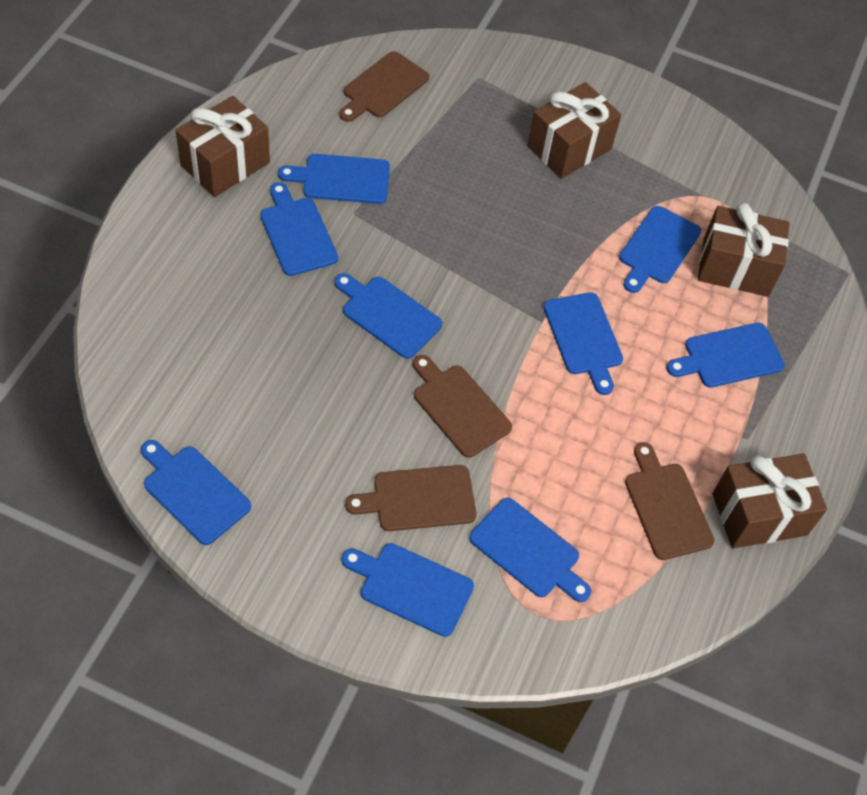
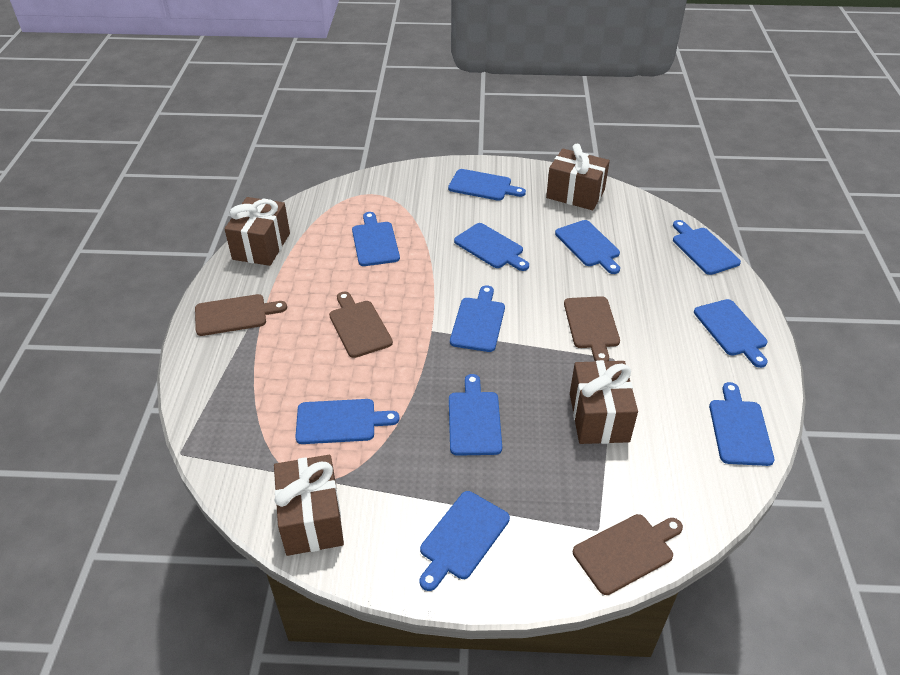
blue cutting board: [141,440,251,545] [260,182,338,276] [278,154,390,204] [334,273,442,359] [342,543,474,637] [469,498,591,602] [543,292,623,395] [619,206,701,293] [666,323,785,388] = 9 -> [295,399,400,444] [352,212,400,266] [420,491,510,591] [448,169,526,201] [449,374,502,456] [450,285,505,352] [454,223,529,271] [555,220,620,274] [673,220,741,275] [694,299,768,368] [709,382,774,466] = 11

